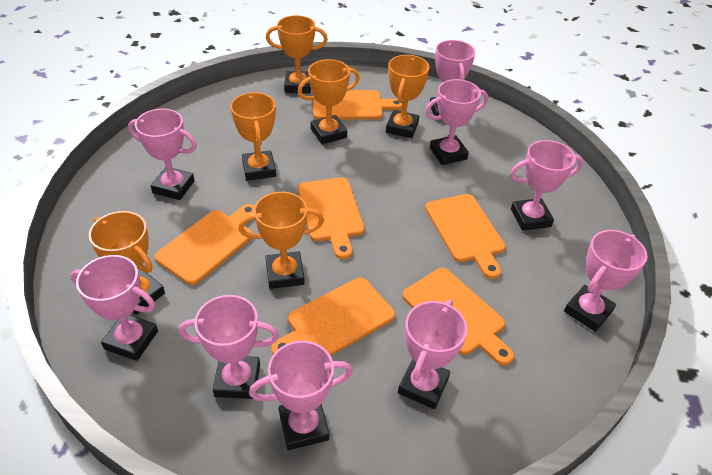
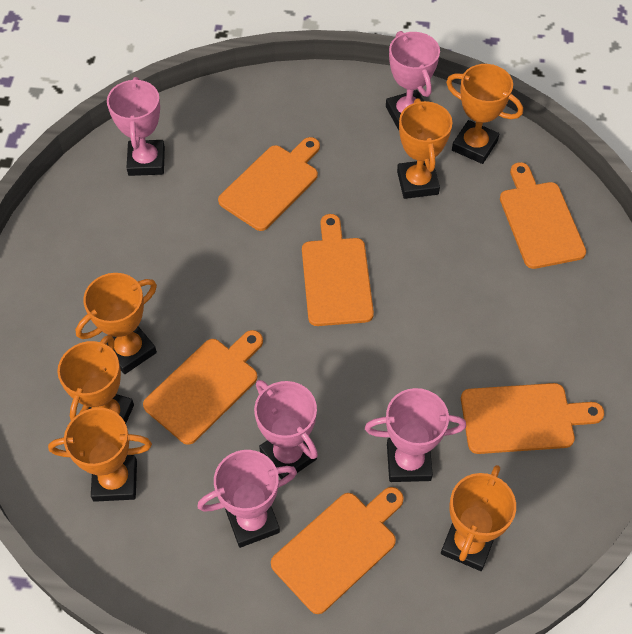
pink trophy: [71,255,158,361] [128,109,197,200] [179,295,279,399] [249,341,353,450] [398,300,467,409] [425,79,488,165] [430,40,475,120] [510,140,583,231] [564,230,648,332] = 9 -> [107,77,165,176] [197,450,297,548] [254,380,318,479] [365,388,466,482] [386,31,440,130] = 5

